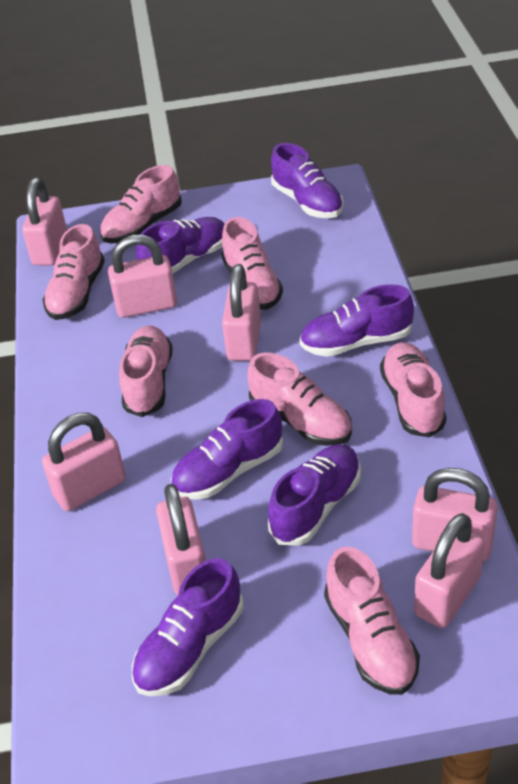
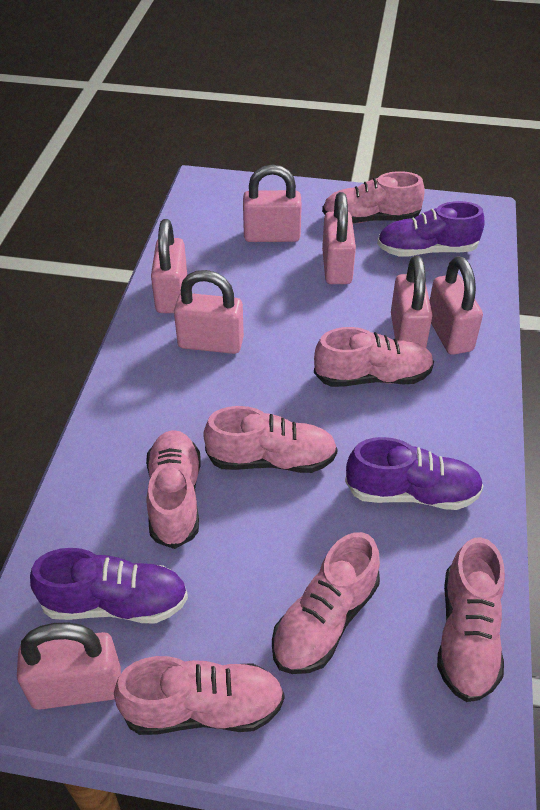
purple shoe: [132,558,244,696] [136,217,224,273] [170,399,283,500] [268,444,361,546] [271,143,344,218] [300,284,414,357] = 6 -> [30,548,188,623] [345,437,484,510] [377,201,484,257] = 3

